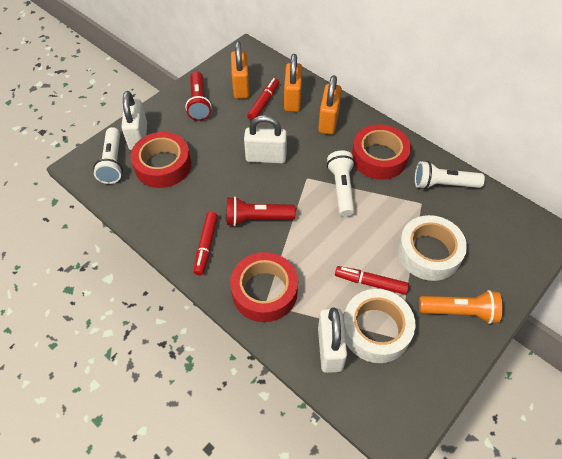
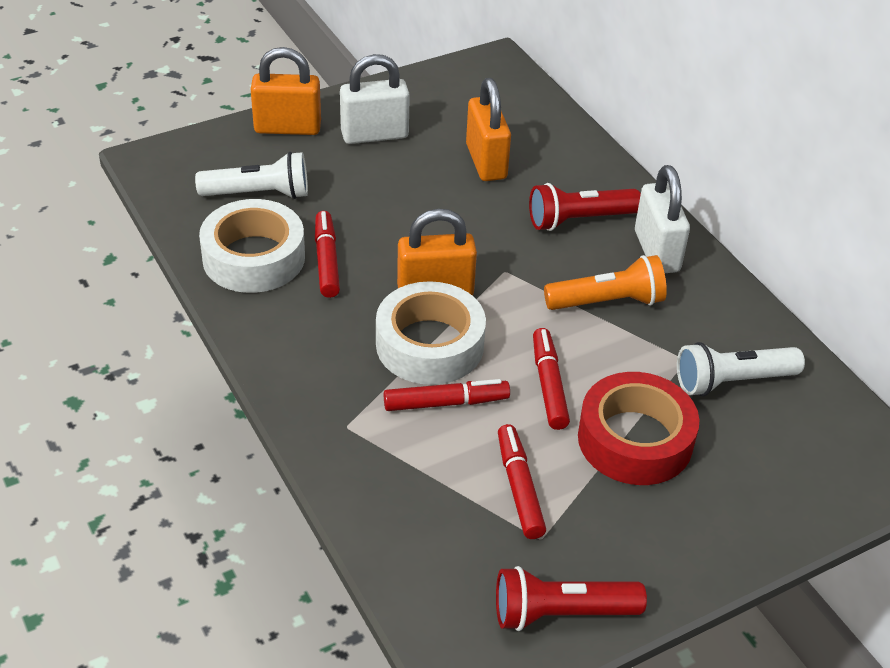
red marker: [193,212,218,275] [247,78,279,121] [335,266,409,295] = 3 -> [315,211,340,298] [384,379,510,411] [498,424,546,539] [533,328,570,430] = 4
red tape: [130,132,191,188] [230,252,298,322] [352,124,411,179] = 3 -> [578,372,699,485] = 1
white flashlight: [93,127,123,184] [327,150,355,217] [415,161,485,189] = 3 -> [195,152,308,199] [677,342,805,396] = 2
white padlock: [121,91,147,150] [244,115,287,164] [318,307,347,373] = 3 -> [340,54,410,144] [635,165,690,273] = 2

